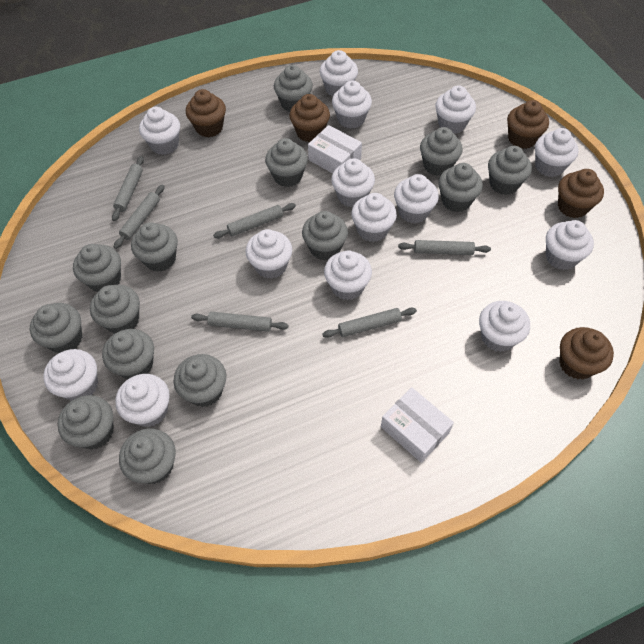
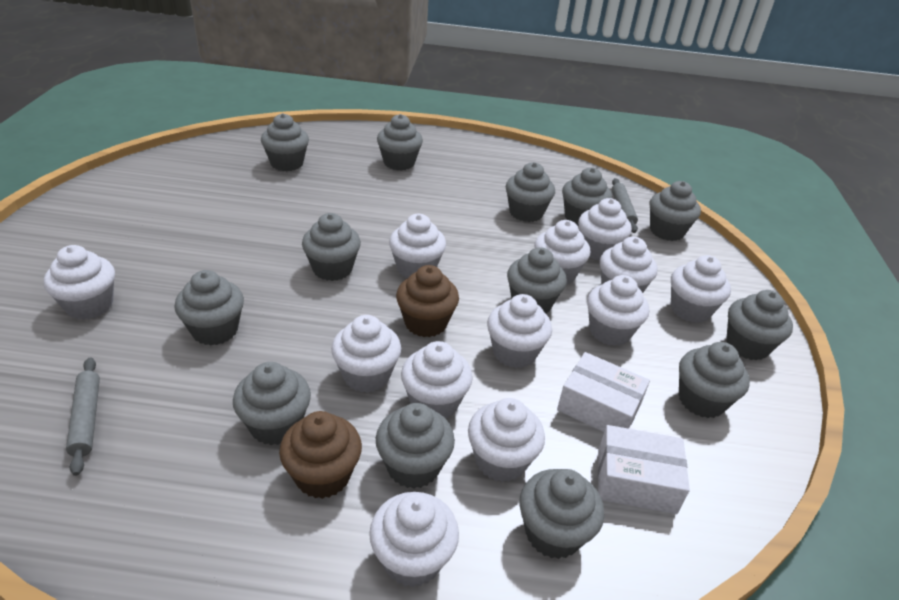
brown cupcake: [186,89,226,137] [289,94,330,142] [507,100,549,149] [558,169,604,218] [559,327,614,380] = 5 -> [279,411,362,499] [396,265,459,337] = 2
grey cupcake: [30,303,82,353] [57,395,114,450] [73,244,121,292] [90,285,140,334] [102,329,154,380] [119,428,176,484] [131,222,178,272] [174,354,226,407] [265,138,308,187] [274,65,313,112] [302,211,348,260] [420,127,462,176] [438,163,483,212] [488,146,532,195] = 14 -> [175,270,244,345] [233,362,311,445] [261,113,309,171] [302,213,361,281] [376,403,455,489] [377,114,423,171] [506,162,555,222] [507,247,567,314] [519,469,604,559] [562,168,612,226] [650,181,701,241] [679,342,750,418] [726,290,793,361] = 13
grey rolling pin: [112,156,144,221] [114,184,165,249] [191,312,288,332] [213,203,296,238] [322,308,417,338] [398,240,491,255] = 6 -> [66,357,100,476] [612,178,638,233] = 2
white cupcake: [43,349,98,401] [115,374,170,427] [139,107,180,155] [246,229,292,279] [320,50,358,96] [324,251,372,300] [331,158,375,207] [332,80,372,129] [351,193,397,242] [394,174,439,223] [435,85,476,134] [479,301,530,352] [535,128,578,177] [546,220,594,270] = 14 -> [43,245,115,320] [331,315,401,393] [369,492,459,587] [389,214,446,278] [401,341,473,418] [468,398,545,482] [487,294,552,368] [534,220,590,284] [578,198,632,261] [587,275,649,346] [600,237,657,293] [671,255,731,323] = 12

